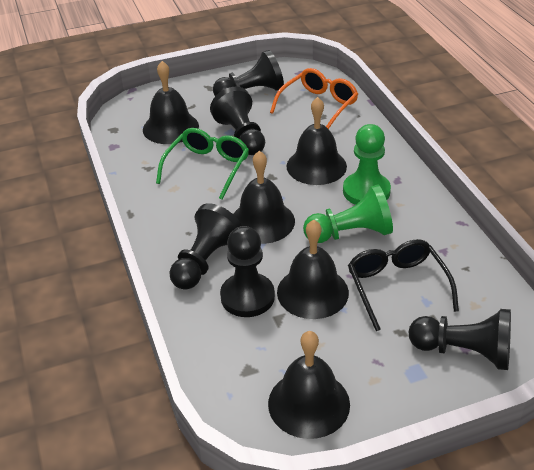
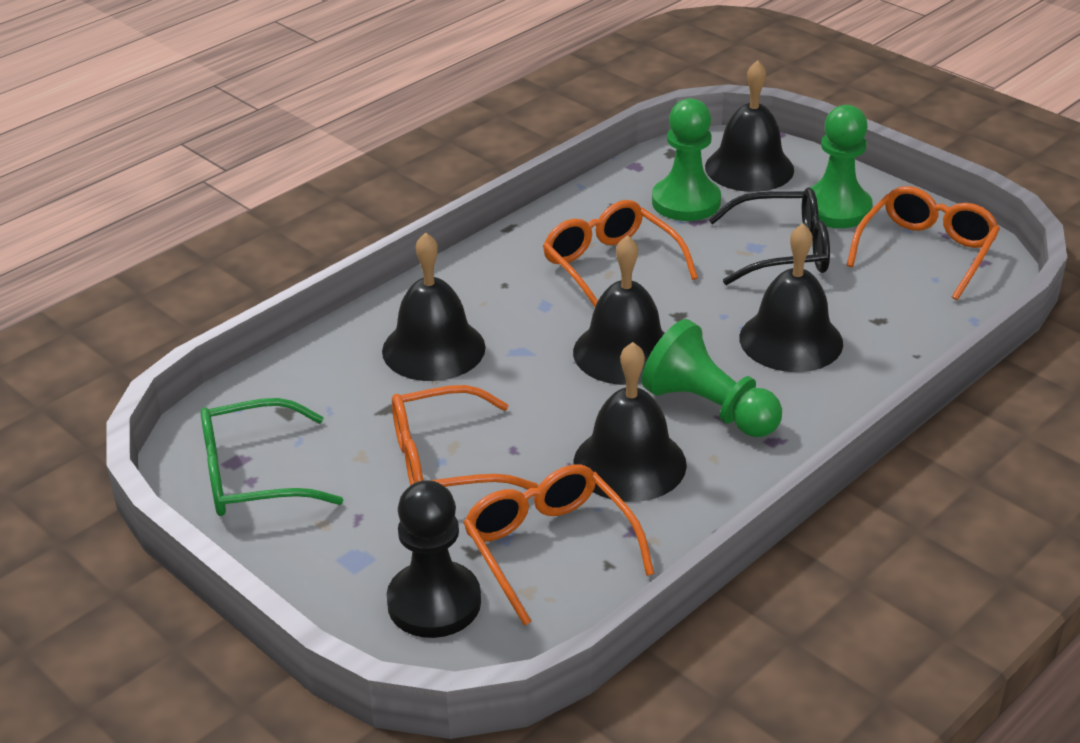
black pawn: [169,203,242,290] [210,86,265,155] [213,50,284,96] [220,226,275,317] [409,309,511,370] = 5 -> [386,480,481,638] = 1
green pawn: [303,185,393,243] [343,124,391,205] = 2 -> [642,319,782,437] [652,98,721,221] [801,105,873,228] = 3
orange glasses: [270,68,358,129] = 1 -> [392,385,538,489] [463,464,654,626] [543,200,698,307] [846,186,1000,300] = 4

